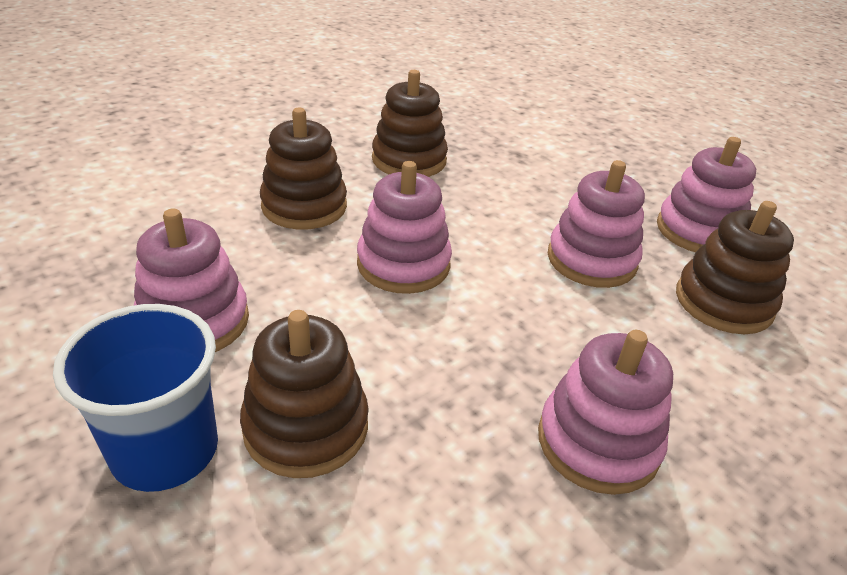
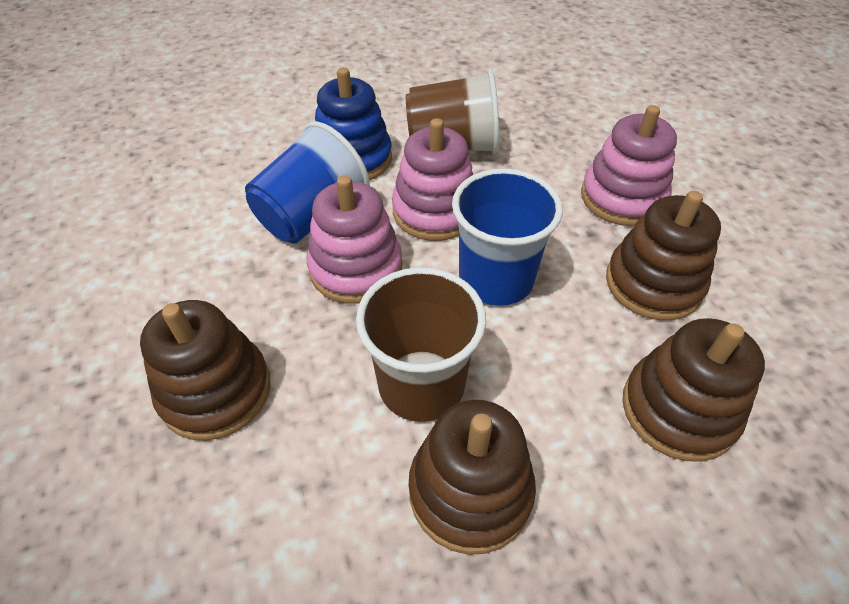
blue cup: [53,304,218,492] = 1 -> [245,121,370,244] [452,169,563,306] = 2
blue stacking toy: none = 0 -> [315,68,392,180] = 1
brown cup: none = 0 -> [356,267,486,422] [406,68,499,154] = 2
pink stacking toy: [134,208,249,352] [357,161,452,294] [538,330,673,495] [548,160,645,288] [657,137,756,252] = 5 -> [307,175,402,304] [392,118,473,241] [581,105,677,226] = 3

